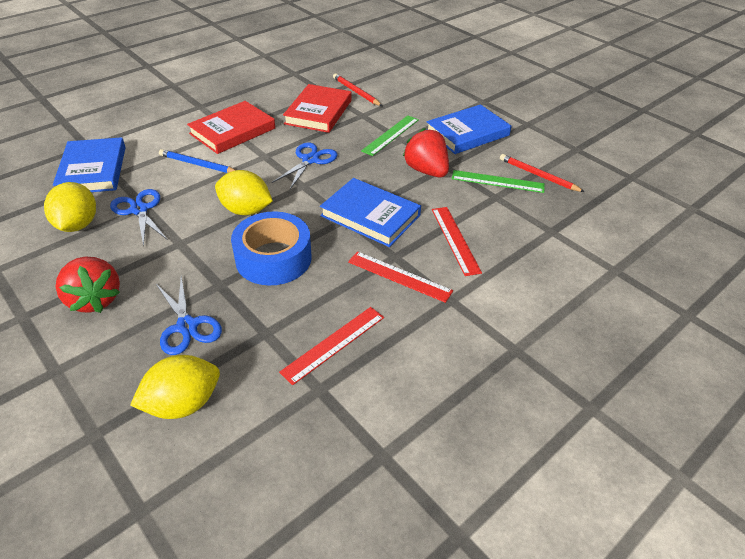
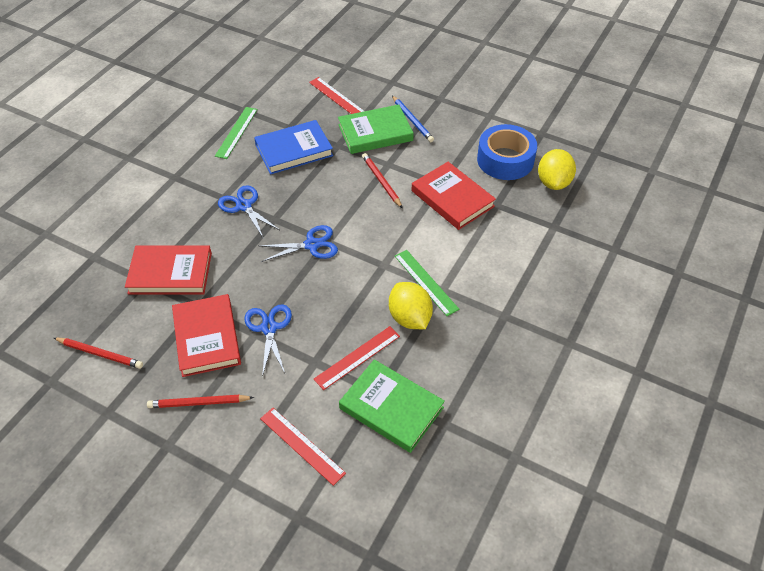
blue book: [53,137,126,192] [320,178,421,247] [427,104,511,154] = 3 -> [254,120,333,174] = 1
green book: none = 0 -> [338,104,414,154] [339,359,445,453] = 2
red book: [187,101,275,154] [283,84,352,133] = 2 -> [125,245,212,295] [172,294,241,377] [412,162,496,230] = 3
red pencil: [333,73,382,106] [500,154,584,192] = 2 -> [54,338,143,369] [147,395,254,408] [362,153,402,208] = 3
red strawberry: [55,256,120,313] [403,128,449,177] = 2 -> none = 0
yellow lemon: [44,182,96,232] [130,355,220,419] [215,170,273,215] = 3 -> [389,282,433,329] [538,149,576,190] = 2

